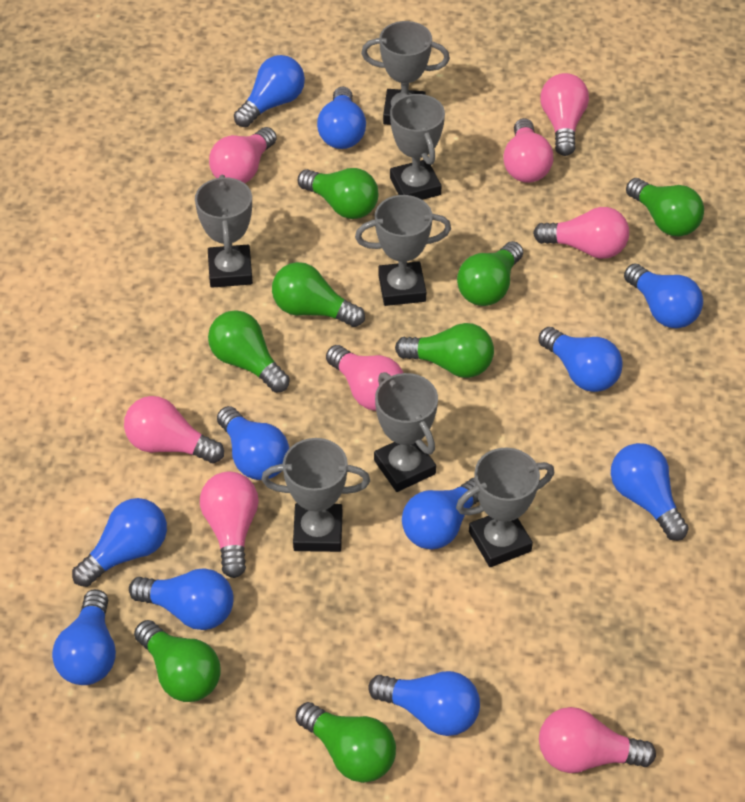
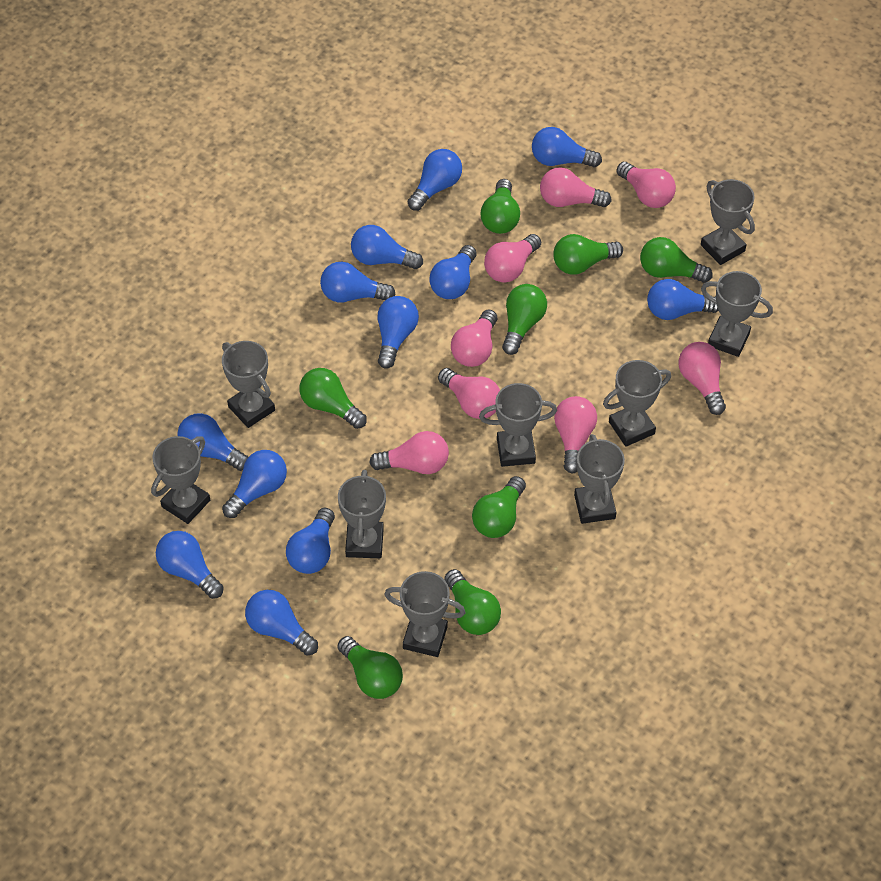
blue light bulb: [52,589,116,685] [72,498,167,587] [129,568,234,630] [217,406,289,480] [234,55,305,127] [317,86,366,149] [368,671,480,736] [402,478,479,550] [538,327,623,392] [611,443,689,541] [624,263,703,328] = 11 -> [156,531,224,599] [177,413,248,471] [222,450,287,518] [245,590,318,656] [286,508,335,574] [320,262,396,302] [351,225,423,269] [378,296,419,369] [408,149,462,211] [429,245,477,299] [532,127,602,168] [647,279,718,320] = 12
grey trophy: [195,175,253,288] [261,438,370,552] [355,195,451,306] [361,21,450,125] [374,372,438,492] [390,93,445,200] [456,448,554,567] = 7 -> [151,436,210,524] [222,341,275,428] [338,470,386,558] [384,571,466,657] [479,383,557,467] [574,434,625,524] [603,360,671,447] [701,179,755,265] [701,271,773,357] = 9

